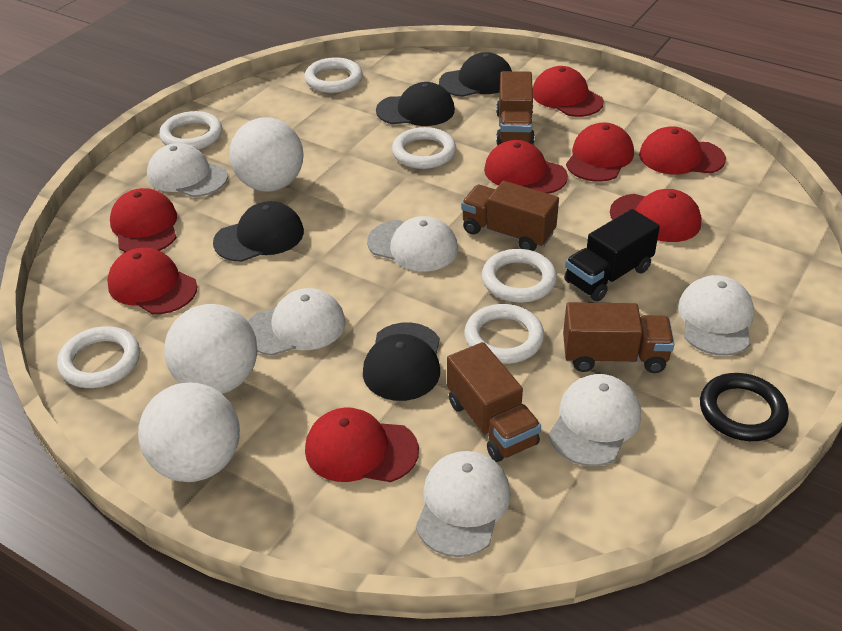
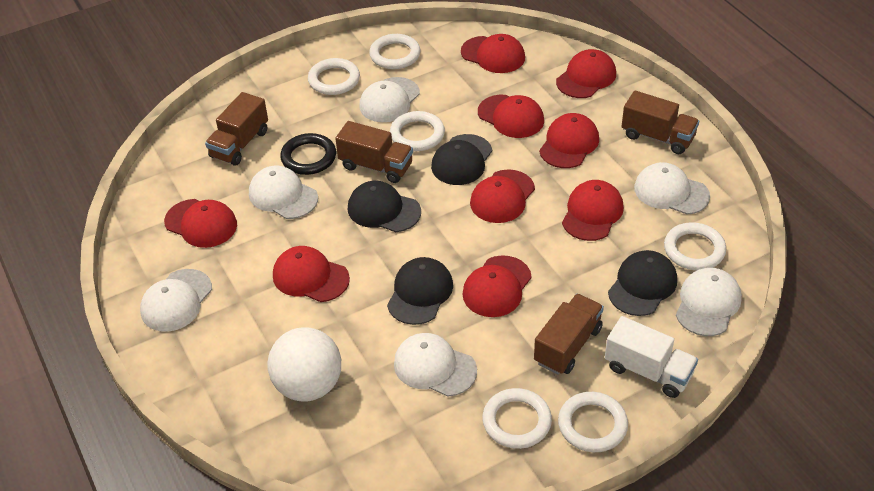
black truck: [564,209,660,301] = 1 -> none = 0
red cap: [107,248,197,314] [110,188,177,252] [305,407,419,482] [484,140,568,194] [533,66,604,117] [566,122,634,182] [610,189,702,242] [639,126,726,175] = 8 -> [164,199,237,248] [273,246,350,302] [461,34,525,73] [462,255,532,317] [470,169,535,223] [478,95,544,138] [539,113,599,168] [556,49,616,98] [562,180,624,241] = 9
white ball: [138,382,240,482] [164,304,258,394] [229,117,304,192] = 3 -> [268,328,341,402] = 1
white truck: none = 0 -> [605,316,698,398] = 1

